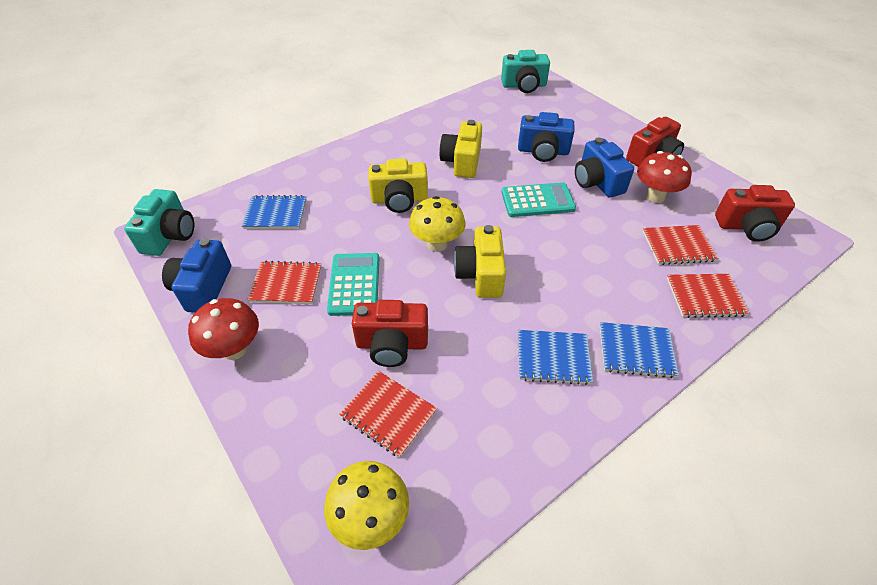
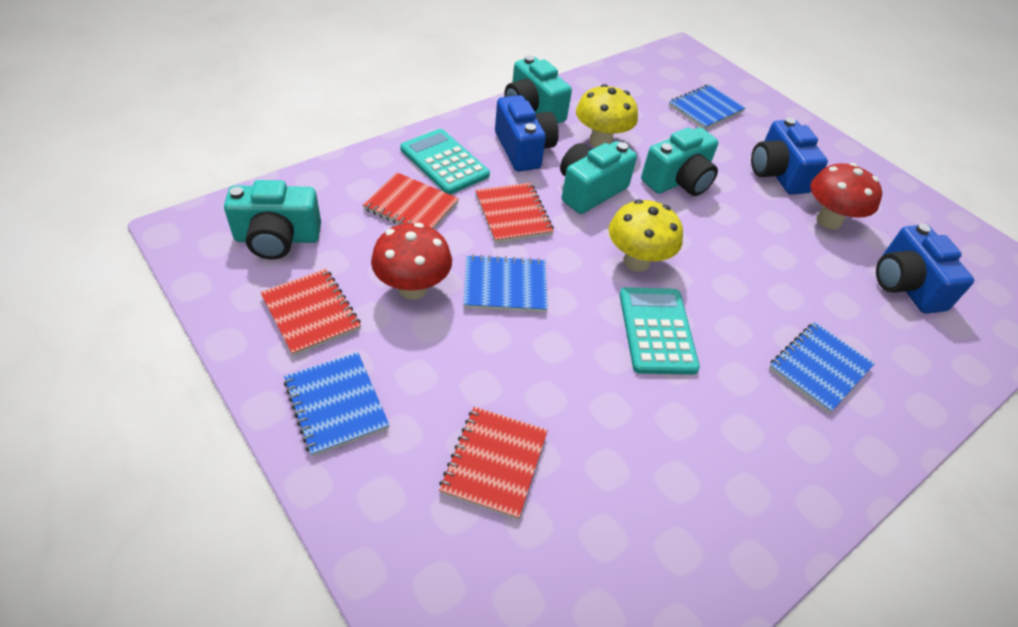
blue notebook: [242,195,307,229] [518,330,593,385] [600,322,679,378] = 3 -> [284,352,390,457] [463,255,548,312] [669,84,745,130] [769,322,875,413] = 4
red camera: [352,300,428,367] [626,117,684,167] [715,185,795,242] = 3 -> none = 0
turquoise camera: [124,189,194,256] [501,50,550,93] = 2 -> [224,180,321,260] [504,55,572,123] [560,141,637,214] [641,127,718,196] = 4
yellow camera: [368,159,428,213] [439,120,482,178] [454,225,506,298] = 3 -> none = 0

